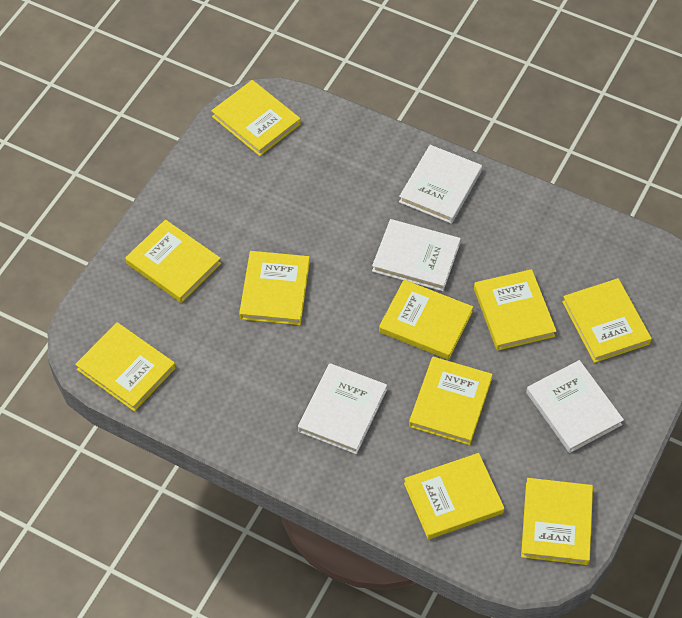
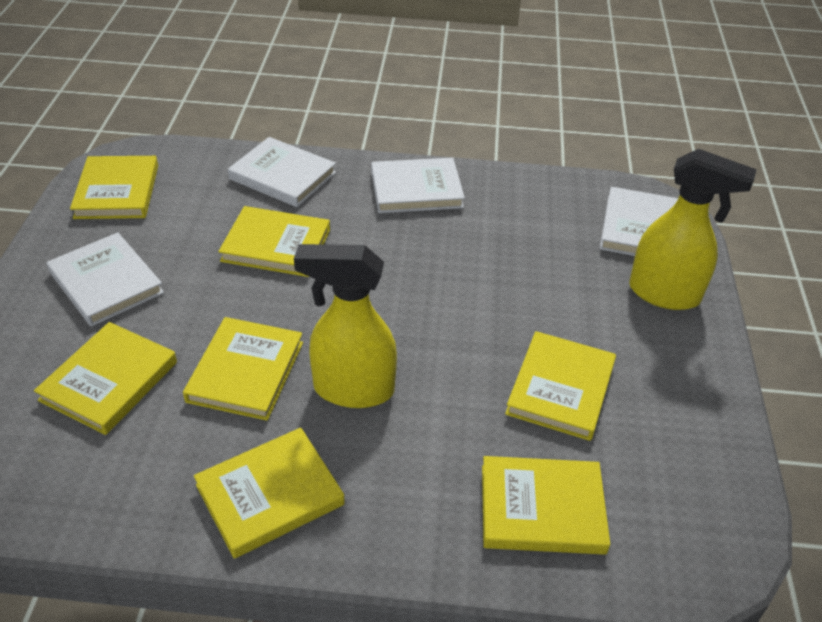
yellow book: [75,322,176,412] [125,220,221,303] [211,80,301,156] [239,251,310,325] [379,280,473,360] [404,453,504,539] [409,357,493,445] [474,269,557,351] [521,478,593,565] [562,278,652,363] = 10 -> [34,322,177,435] [70,156,158,219] [183,317,303,421] [194,428,345,559] [218,206,330,277] [482,456,610,555] [505,331,616,441] = 7
yellow spray bottle: none = 0 -> [294,244,397,408] [629,149,757,310] = 2

